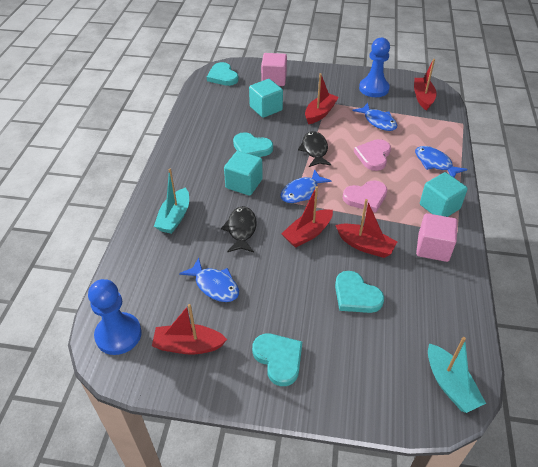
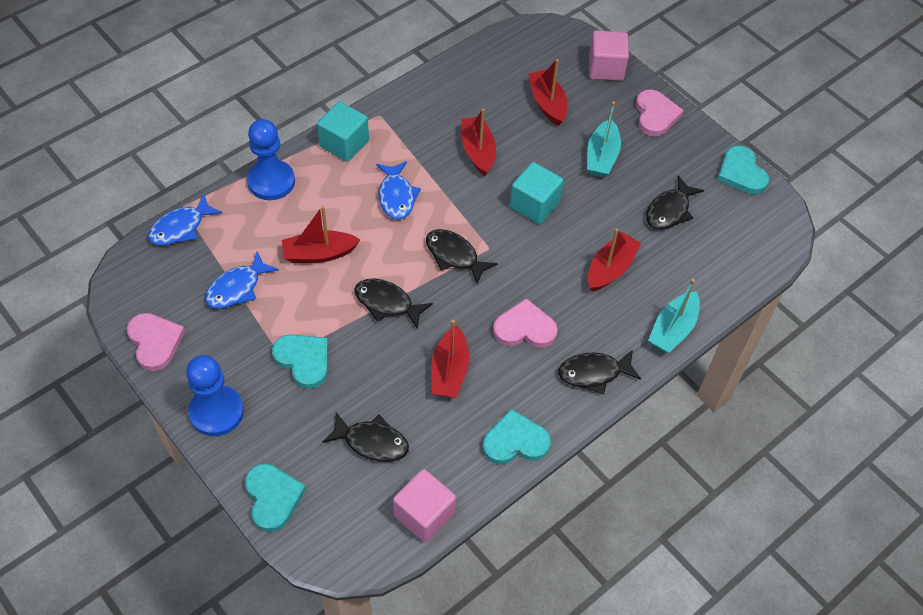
black fish: [221,206,257,252] [298,131,332,167] = 2 -> [322,412,409,462] [354,279,433,329] [426,229,497,284] [558,349,641,394] [646,176,704,230] = 5
blue fish: [179,258,239,302] [280,169,331,203] [353,103,397,131] [415,146,467,178] = 4 -> [148,194,222,246] [205,251,279,309] [376,161,421,220] = 3
pink heart: [343,180,387,213] [354,139,391,171] = 2 -> [127,313,185,371] [493,298,558,348] [636,89,684,137] = 3
turquoise cube: [224,151,263,196] [249,79,283,118] [420,172,468,217] = 3 -> [317,102,369,162] [510,162,563,224] = 2

